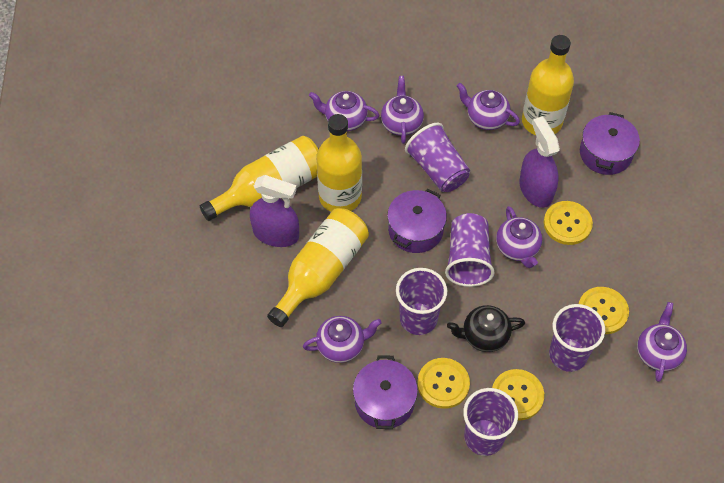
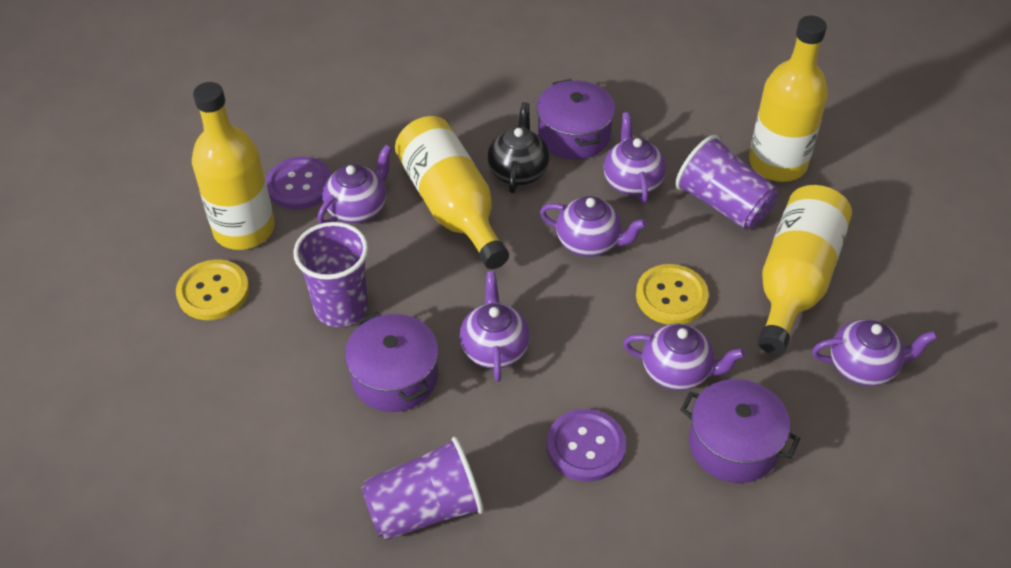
purple button: none = 0 -> [266,156,331,210] [547,409,626,482] = 2
purple cup: [396,268,447,335] [405,123,470,192] [445,213,495,287] [463,388,518,456] [549,304,605,372] = 5 -> [293,222,368,327] [361,437,484,540] [676,135,778,230] = 3
purple spray bottle: [250,175,299,247] [519,116,560,208] = 2 -> none = 0
yellow button: [417,358,470,409] [492,369,544,421] [544,201,593,245] [578,287,629,334] = 4 -> [176,260,249,320] [636,264,709,325] = 2

